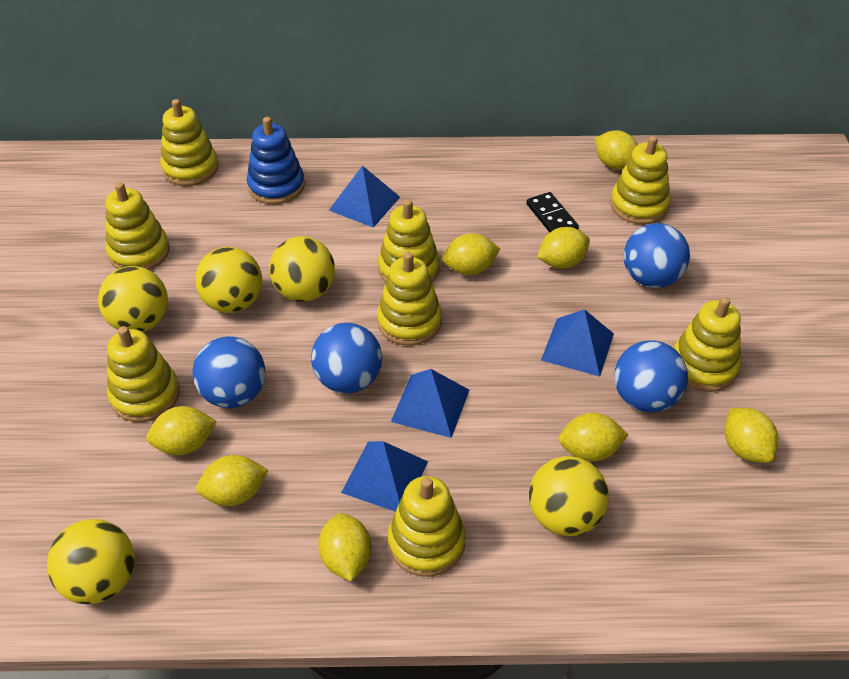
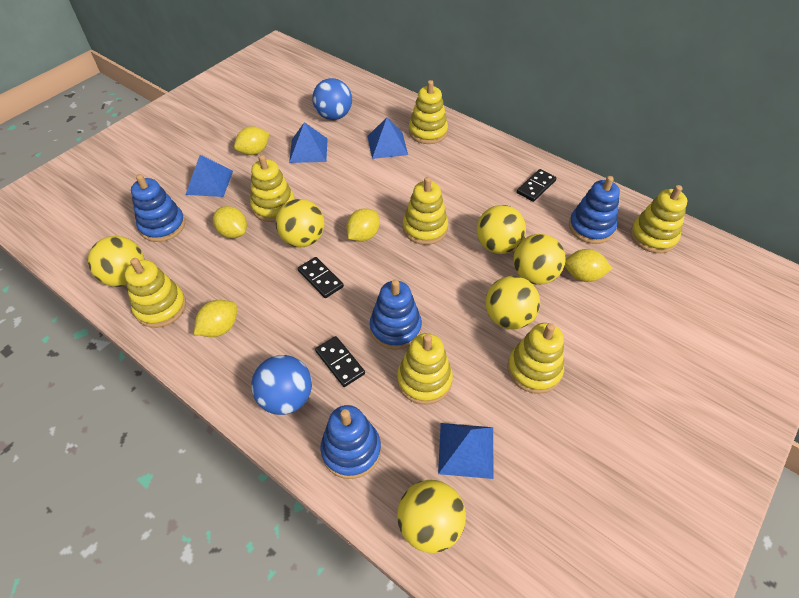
black domino: [526,192,579,233] = 1 -> [298,257,344,298] [315,336,365,387] [517,169,556,202] = 3
blue ball: [192,336,265,408] [311,323,382,393] [614,340,688,412] [624,223,690,288] = 4 -> [251,355,312,415] [312,78,352,120] = 2
blue stacking toy: [247,117,305,204] = 1 -> [131,174,185,242] [320,405,381,479] [370,279,422,350] [569,176,620,244] = 4
yellow ball: [47,519,135,604] [98,266,168,332] [195,247,262,313] [269,236,335,302] [529,456,609,536] = 5 -> [88,236,144,287] [276,199,324,247] [397,480,466,553] [477,205,526,254] [485,276,540,330] [513,234,566,285] = 6
yellow lemon: [146,406,217,455] [196,455,269,506] [318,513,371,581] [443,233,500,275] [537,227,590,269] [558,413,628,462] [595,130,637,170] [724,408,778,463] = 8 -> [194,300,237,337] [213,206,247,238] [234,126,270,155] [346,208,380,242] [565,249,612,282] = 5
yellow stacking toy: [106,182,170,270] [107,326,180,422] [160,99,219,186] [377,252,442,346] [378,199,440,283] [388,476,466,577] [610,136,671,225] [673,297,741,392] = 8 -> [125,258,186,328] [250,155,295,222] [397,333,453,405] [403,177,448,245] [409,80,448,144] [507,323,564,394] [630,185,687,253] = 7

